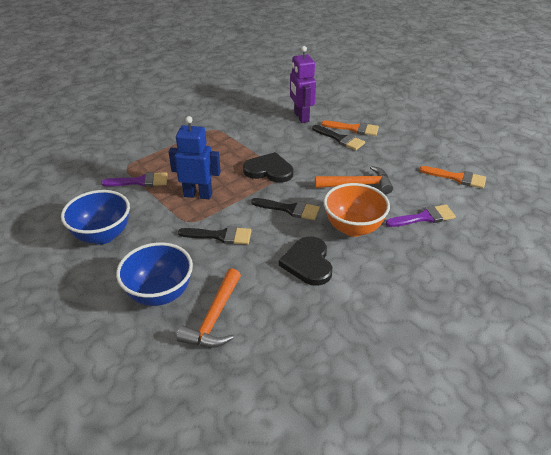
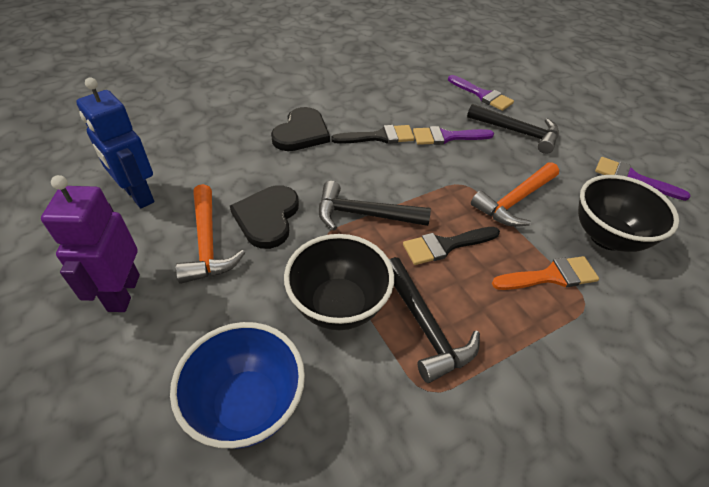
black bowl: none = 0 -> [284,234,394,330] [578,175,679,252] = 2
black brush: [178,226,252,244] [251,198,320,220] [312,125,365,150] = 3 -> [331,125,415,144] [403,227,500,265] = 2
black hammer: none = 0 -> [319,181,431,230] [389,257,480,383] [467,104,559,154] = 3
blue bowl: [61,190,130,244] [116,242,193,306] = 2 -> [170,322,305,449] = 1
orange bowl: [323,183,390,237] = 1 -> none = 0
orange brush: [321,121,379,136] [419,166,486,189] = 2 -> [492,256,599,290] = 1
purple brush: [101,172,168,187] [386,205,456,227] = 2 -> [413,126,494,145] [448,75,514,111] [595,157,691,201] = 3

